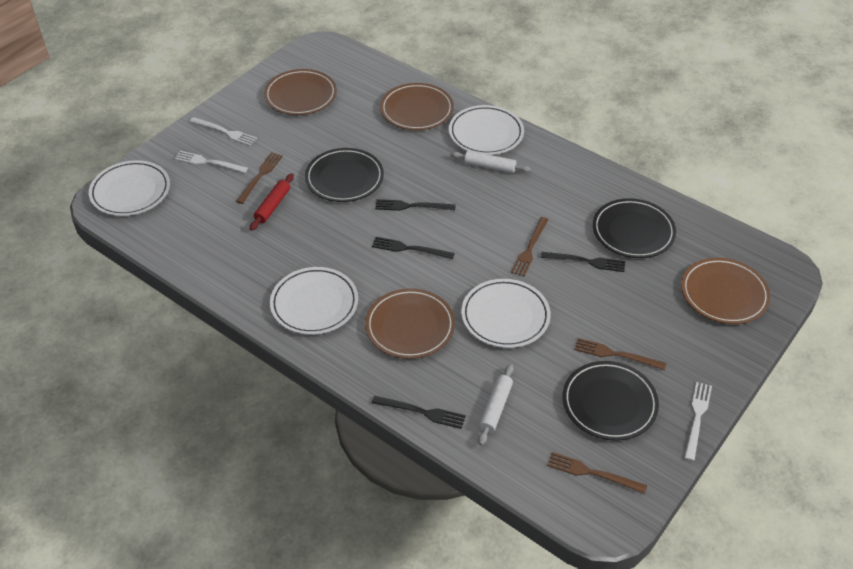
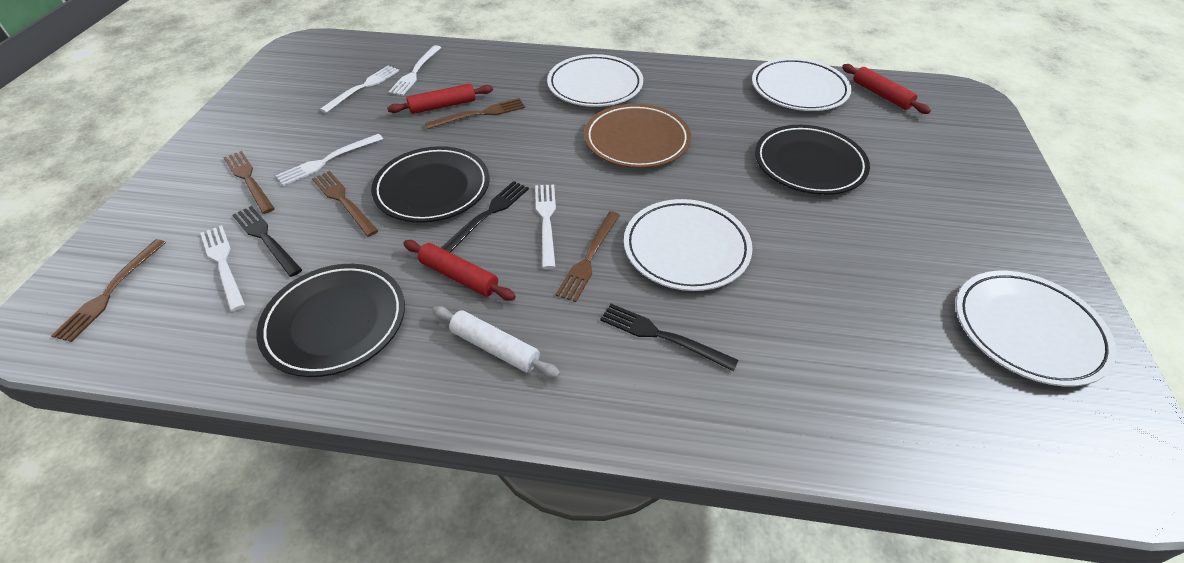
black fork: [372,237,455,259] [372,396,466,429] [375,199,455,211] [541,252,625,272] = 4 -> [232,206,302,277] [441,181,529,253] [600,304,739,371] = 3
brown fork: [236,152,283,204] [511,217,549,276] [547,452,647,494] [574,338,666,370] = 4 -> [51,239,166,342] [223,151,275,214] [312,171,378,237] [425,98,525,129] [556,211,620,302] = 5
brown plate: [264,69,337,115] [365,288,455,359] [380,83,454,130] [681,258,771,324] = 4 -> [584,104,691,168] = 1
red rolling pin: [250,173,294,231] = 1 -> [387,84,493,114] [403,240,516,301] [842,64,931,114] = 3
white fork: [174,151,248,173] [190,117,257,146] [684,382,712,461] = 3 -> [200,225,245,312] [275,134,383,186] [320,66,399,113] [388,45,441,95] [535,184,556,269] = 5
white rolling pin: [450,150,531,173] [478,364,514,445] = 2 -> [432,306,560,378] = 1

